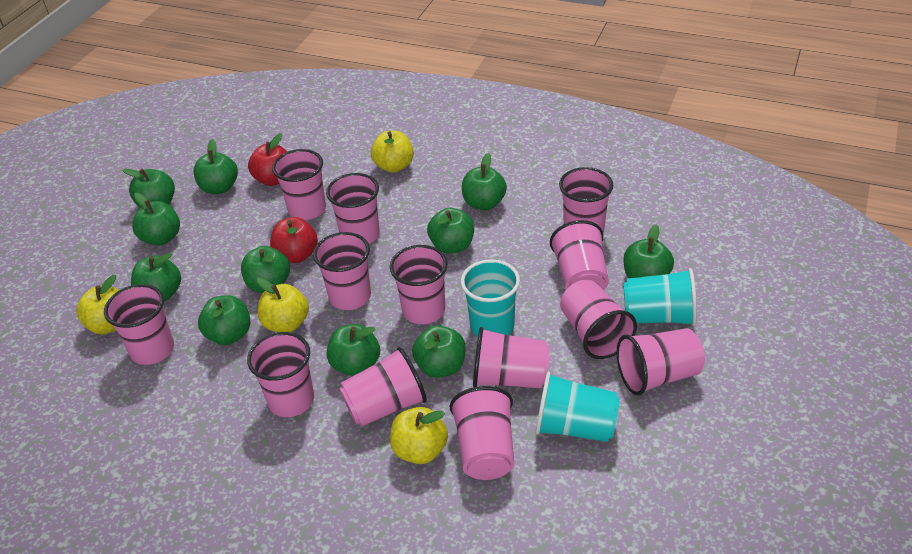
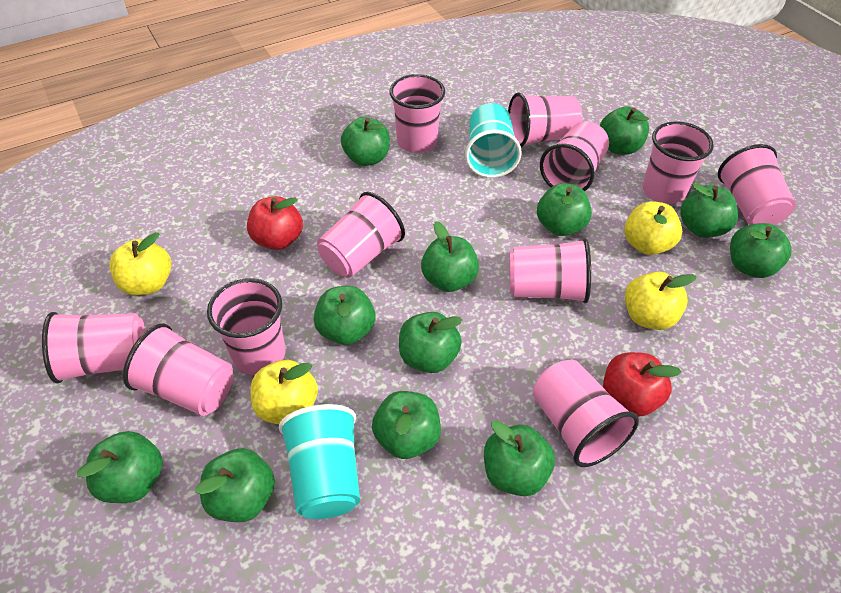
green apple: [123,169,175,207] [131,253,181,301] [132,193,180,245] [194,139,238,194] [198,295,251,345] [241,246,290,293] [327,324,380,376] [412,325,466,378] [427,208,474,254] [462,153,507,210] [624,224,674,278] = 11 -> [77,431,163,503] [195,448,275,522] [314,286,375,345] [341,117,390,166] [372,391,441,459] [399,312,463,373] [421,221,479,292] [484,420,555,496] [537,183,592,236] [600,106,650,155] [680,183,738,238] [730,223,792,278] = 12
pink cup: [104,284,174,365] [247,332,314,417] [272,149,326,220] [313,232,371,310] [326,173,380,244] [339,347,427,427] [390,245,448,324] [450,386,514,480] [473,327,550,388] [550,220,609,290] [559,167,613,233] [560,279,637,359] [617,328,705,396] = 13 -> [42,312,145,384] [123,324,233,416] [207,278,286,375] [317,192,405,278] [389,74,445,153] [508,93,582,147] [509,238,591,303] [533,360,639,467] [540,121,609,191] [642,122,714,204] [718,144,796,225] = 11
turquoise cup: [461,259,520,337] [535,372,620,442] [623,268,697,326] = 3 -> [279,404,360,519] [465,103,522,178] = 2

